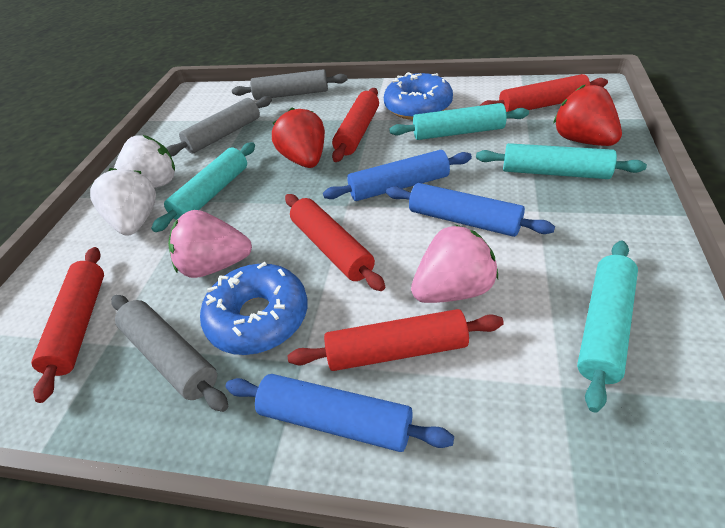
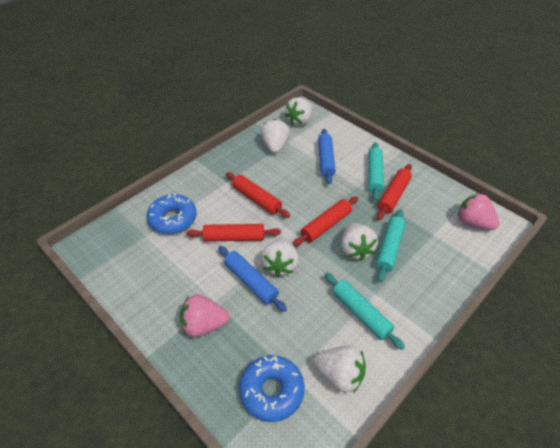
blue rolling pin: [225,374,454,452] [323,150,472,201] [386,183,555,237] = 3 -> [218,246,287,312] [318,129,336,184] = 2
grey rolling pin: [111,295,228,412] [166,96,272,157] [232,69,348,100] = 3 -> none = 0
red rolling pin: [31,247,104,403] [285,194,385,291] [288,309,504,371] [332,88,379,162] [480,74,608,112] = 5 -> [186,224,281,241] [226,172,290,218] [293,196,358,247] [377,164,412,220] = 4
red strawberry: [272,107,325,168] [553,85,622,146] = 2 -> none = 0
turquoise rolling pin: [151,142,255,232] [389,103,529,140] [476,143,647,179] [577,241,638,412] = 4 -> [325,273,405,350] [368,142,384,201] [376,209,406,282] = 3
white strawberry: [90,168,156,235] [114,135,175,188] = 2 -> [260,119,290,154] [261,238,299,277] [285,97,313,126] [314,346,366,393] [341,223,378,261] = 5

